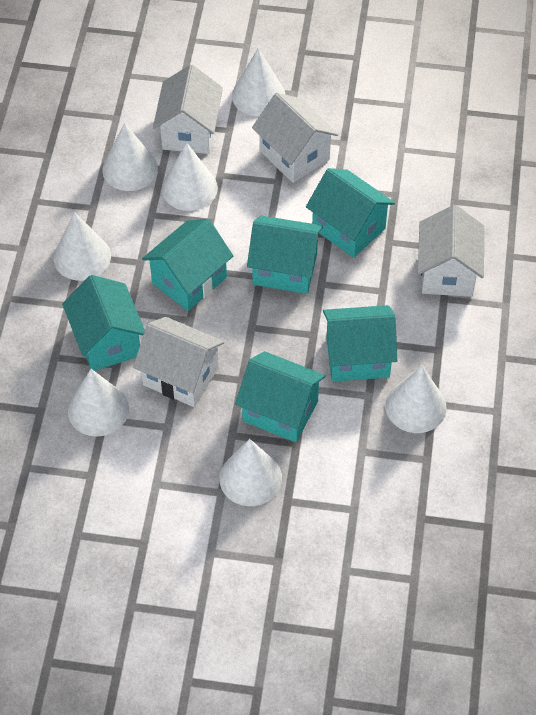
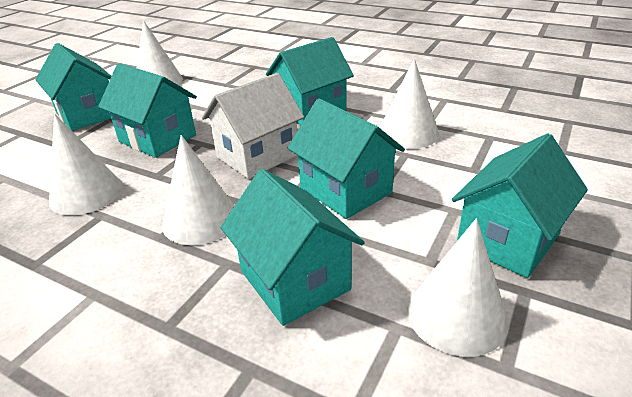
white cone: [54,212,111,281] [68,369,129,437] [102,123,158,191] [162,142,218,211] [219,439,282,506] [232,48,286,116] [385,366,447,433] = 7 -> [49,114,123,215] [137,20,183,85] [162,135,235,245] [379,58,439,149] [407,218,509,357] = 5
white house: [133,317,224,407] [153,65,223,154] [252,93,338,183] [418,205,484,297] = 4 -> [202,73,304,179] = 1

